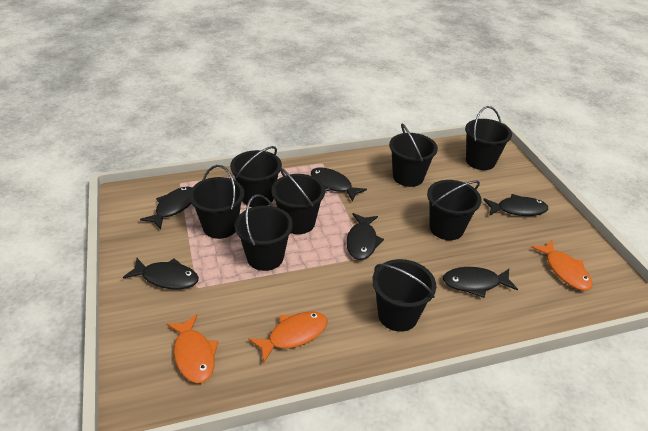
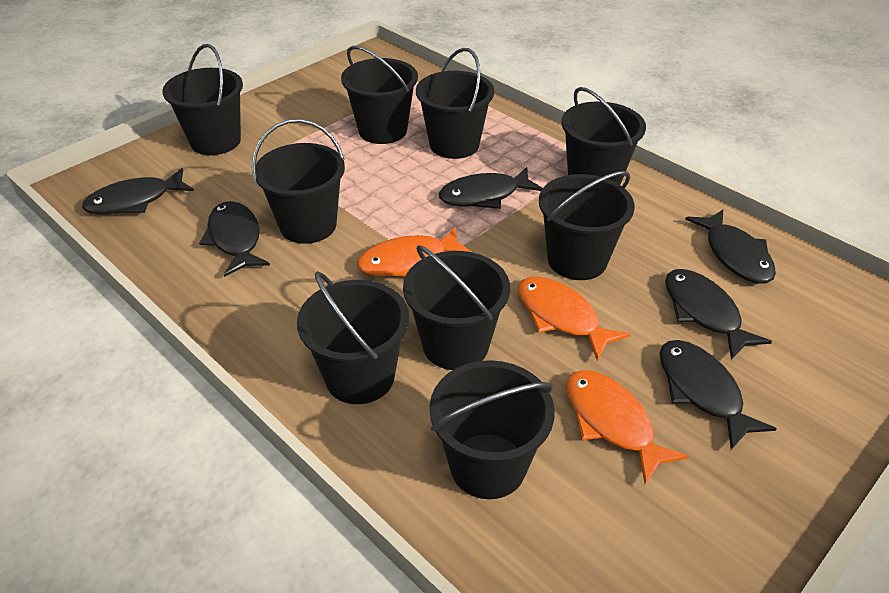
black bucket: [189,165,245,239] [230,146,282,207] [235,194,293,271] [271,168,325,234] [372,259,436,332] [389,123,438,187] [427,180,482,240] [465,106,512,170] = 8 -> [162,44,243,155] [252,119,345,244] [297,271,409,404] [341,46,418,144] [403,245,510,370] [416,48,494,159] [429,360,555,499] [539,171,635,280] [562,87,646,185] = 9

